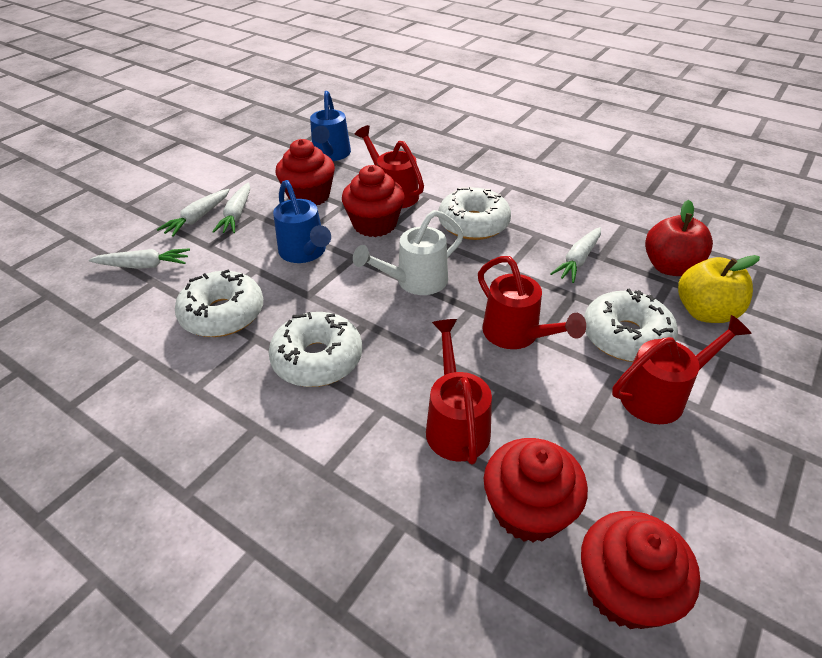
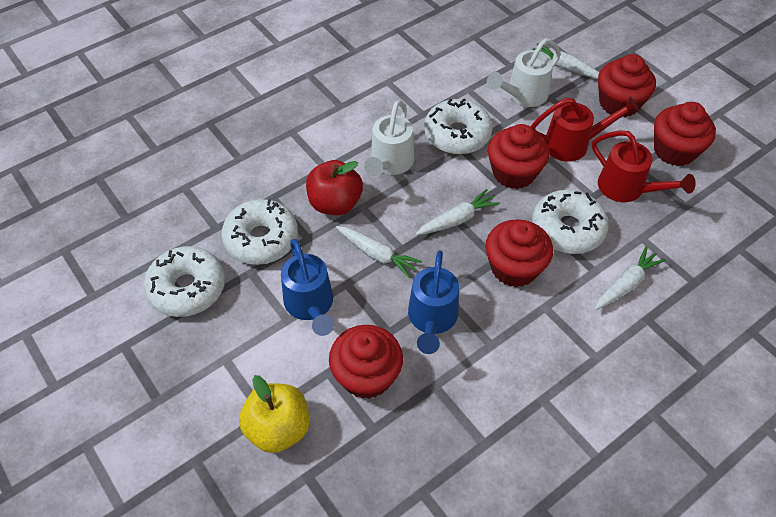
red cupcake: [276,139,335,206] [342,165,405,237] [484,438,588,543] [581,511,700,629] = 4 -> [329,325,403,399] [485,220,553,287] [488,124,549,189] [598,54,656,117] [654,102,716,166] = 5
red watering can: [355,125,424,208] [426,319,492,465] [478,256,586,349] [612,315,752,424] = 4 -> [530,96,639,162] [592,130,696,202] = 2
white watering can: [353,210,464,295] = 1 -> [364,100,414,176] [487,38,561,107] = 2

